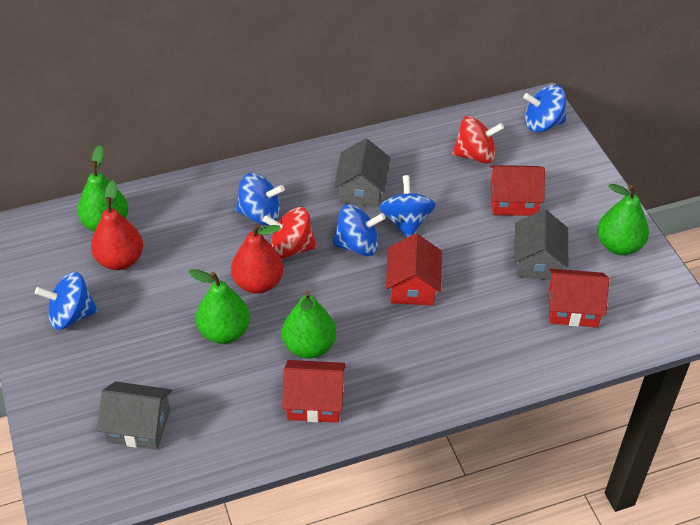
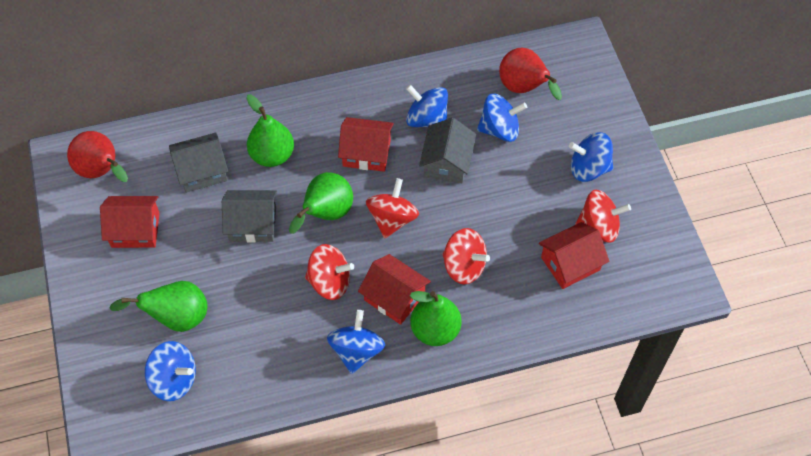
red spinning top: [263,207,317,259] [452,116,504,164] = 2 -> [305,244,354,300] [366,178,419,238] [442,228,490,285] [575,190,631,243] = 4

